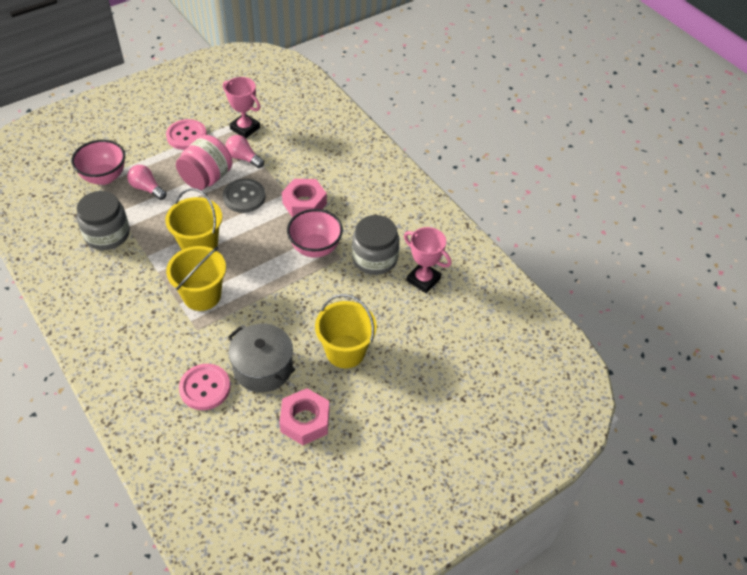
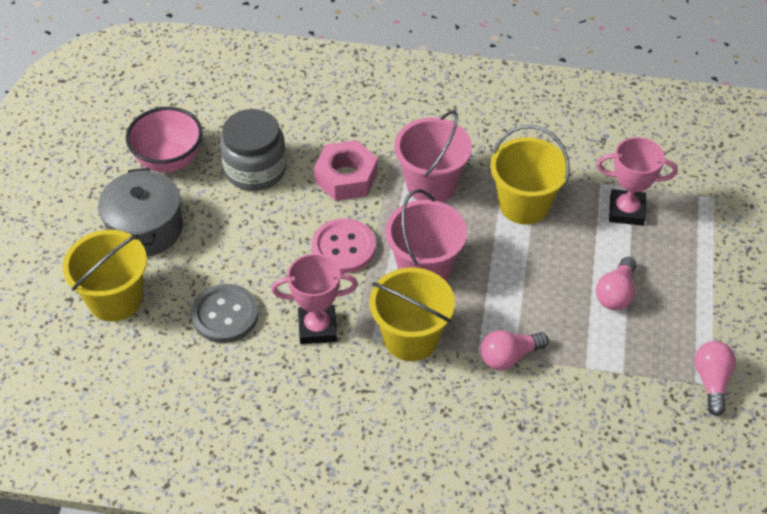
grey jar: [77,191,130,250] [352,215,399,275] = 2 -> [220,109,287,191] = 1
pink bowl: [71,140,125,185] [287,209,343,258] = 2 -> [126,107,203,173] = 1
pink bucket: none = 0 -> [385,189,467,281] [394,111,472,202] = 2
pink button: [166,119,207,150] [179,364,231,410] = 2 -> [312,218,376,273] = 1
pink jar: [176,135,232,190] = 1 -> none = 0
pink light bulb: [127,165,166,200] [225,135,264,168] = 2 -> [480,330,549,370] [596,257,636,310] [694,341,736,416] = 3
pink nut: [279,388,329,445] [282,179,327,218] = 2 -> [314,140,378,201] = 1

